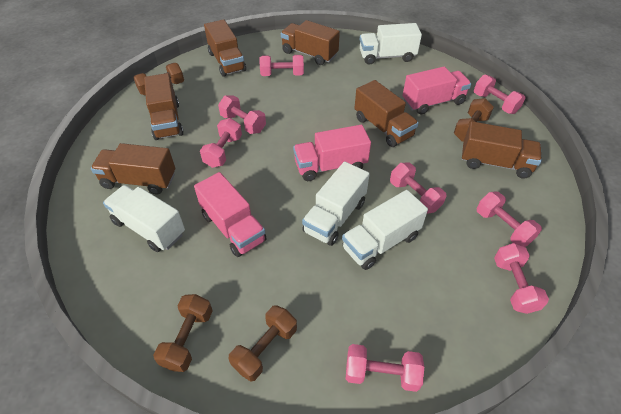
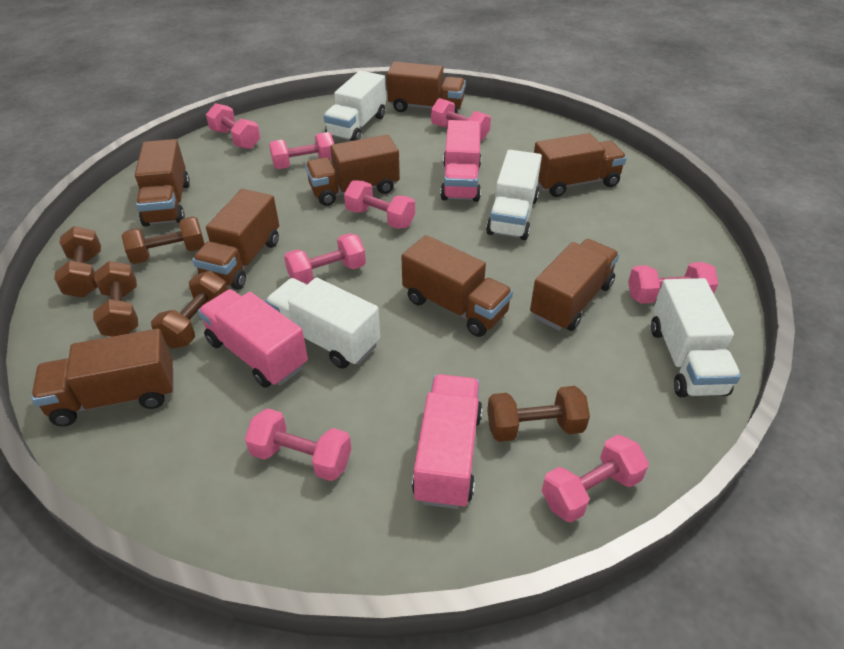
brown dumbbell: [133,63,184,95] [153,294,212,372] [228,305,297,381] [454,98,494,142] = 4 -> [54,226,101,298] [93,261,138,337] [121,216,205,264] [151,271,228,348] [487,386,590,442] = 5
brown truck: [91,143,175,194] [144,73,184,140] [204,19,246,77] [281,20,340,65] [354,80,419,147] [462,121,542,179] = 6 -> [31,329,174,426] [135,139,190,226] [192,189,279,290] [305,135,400,206] [387,61,466,114] [401,235,513,337] [530,239,619,331] [534,133,627,197] = 8

